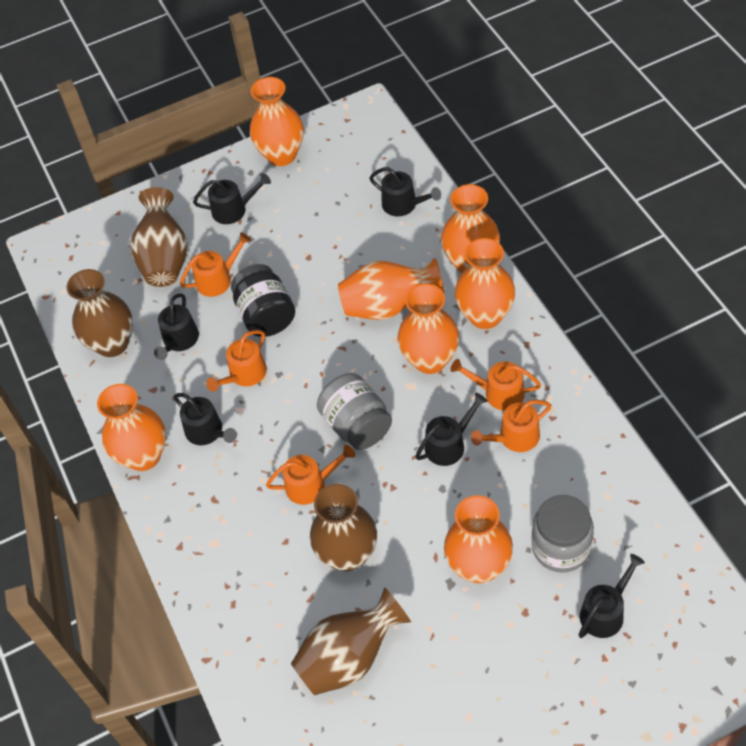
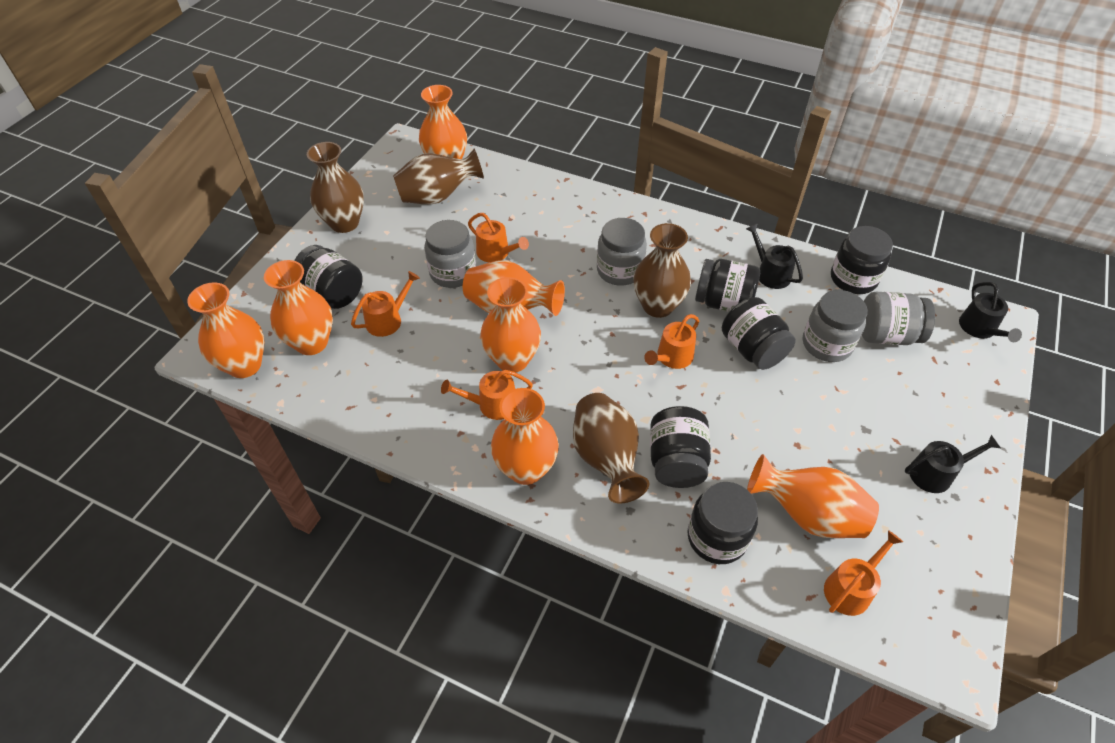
black jar: [231,264,295,337] = 1 -> [294,245,363,309] [650,406,711,488] [687,482,758,564] [695,259,760,312] [722,297,796,370] [831,226,893,294] = 6
black watering can: [154,293,199,360] [174,393,237,445] [193,173,271,224] [369,167,441,216] [415,393,488,466] [578,554,645,638] = 6 -> [746,223,803,289] [905,435,1001,493] [959,282,1022,342] = 3
grey jar: [317,373,392,450] [531,495,594,573] = 2 -> [424,220,476,288] [597,218,647,286] [803,290,868,362] [862,292,935,345] = 4

